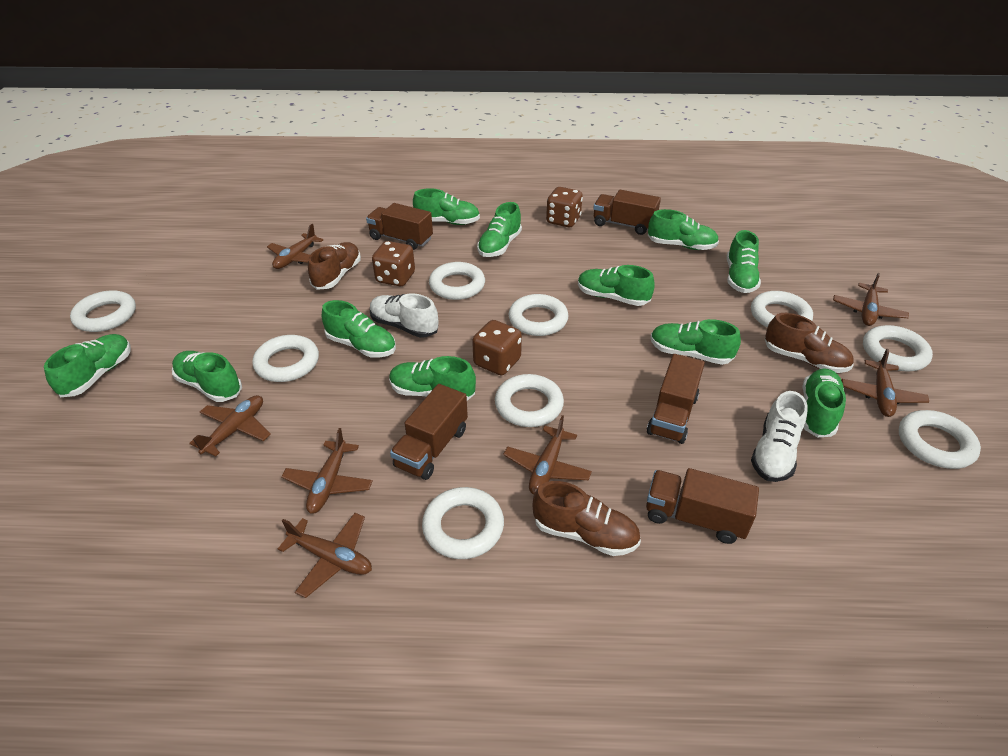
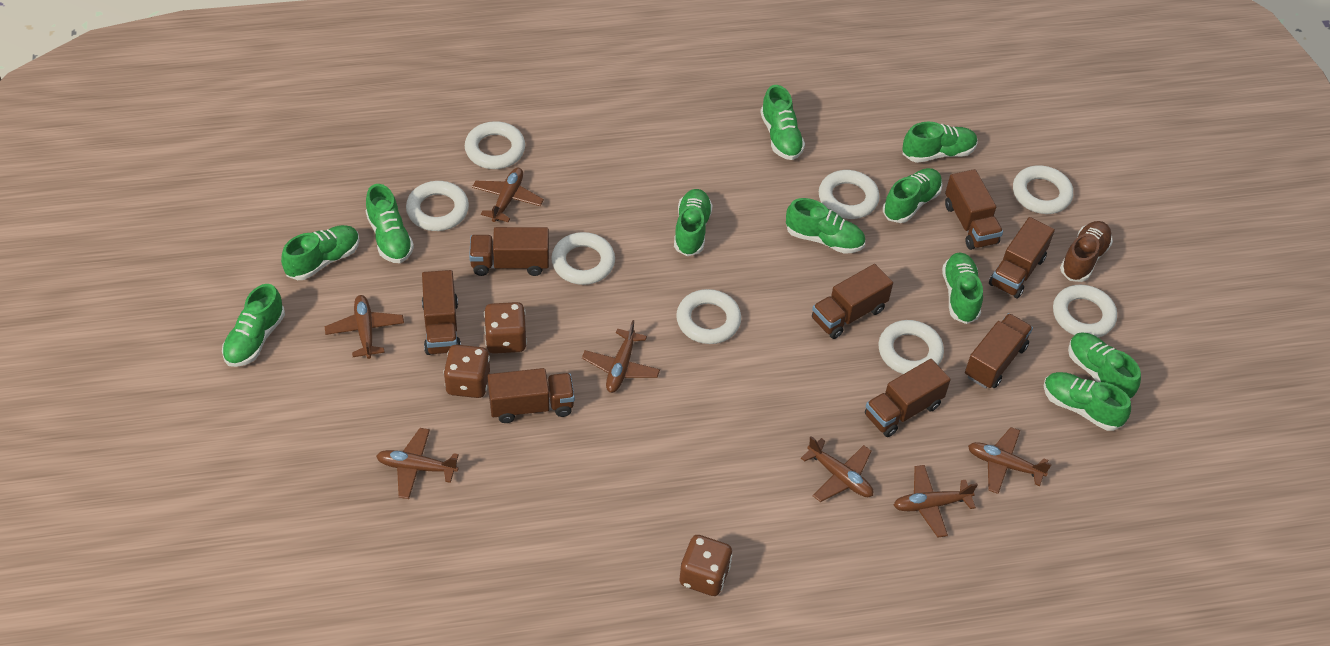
brown shoe: [308,242,361,290] [533,481,641,556] [765,313,854,373] = 3 -> [1060,221,1113,282] = 1
brown truck: [366,203,433,250] [390,384,468,480] [593,190,661,235] [646,468,759,544] [647,354,705,444] = 5 -> [422,270,461,355] [469,227,549,276] [487,368,575,423] [812,264,893,339] [865,359,951,437] [945,169,1003,250] [965,313,1033,389] [989,217,1055,299] = 8
white ring: [70,290,136,332] [252,335,319,382] [422,487,504,559] [429,262,485,300] [495,374,564,427] [509,294,569,336] [751,291,813,327] [863,325,933,371] [899,410,981,469] = 9 -> [406,181,469,231] [465,121,525,169] [551,232,615,285] [676,289,741,344] [819,170,880,219] [878,320,944,374] [1013,165,1073,214] [1053,285,1117,337] = 8
white shoe: [370,293,438,338] [751,391,808,482] = 2 -> none = 0

